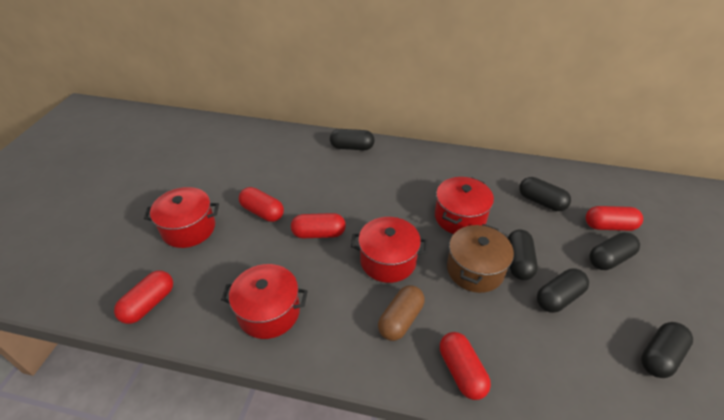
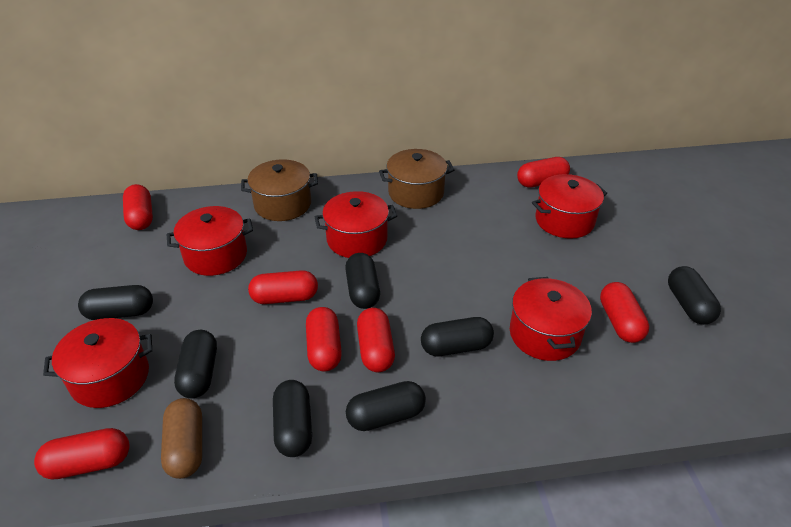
black capsule: [330,129,375,150] [507,229,538,280] [519,177,571,211] [537,269,589,313] [589,232,640,270] [641,322,693,378] = 6 -> [78,285,153,320] [174,330,217,398] [273,380,312,457] [345,253,380,309] [346,381,426,431] [421,317,494,356] [668,266,721,324] = 7
brown pot: [447,224,514,293] = 1 -> [241,159,318,221] [379,149,454,209] = 2
red capsule: [114,270,173,324] [239,187,284,222] [291,213,346,238] [440,332,491,400] [586,206,643,231] = 5 -> [34,428,129,479] [123,184,153,230] [248,270,318,304] [306,307,342,372] [357,308,395,372] [517,157,570,188] [600,282,649,343] = 7
red pot: [144,187,219,248] [221,264,308,339] [351,217,427,283] [435,177,494,234] = 4 -> [43,318,152,408] [167,206,253,276] [315,191,397,258] [510,277,592,361] [532,174,607,239] = 5

